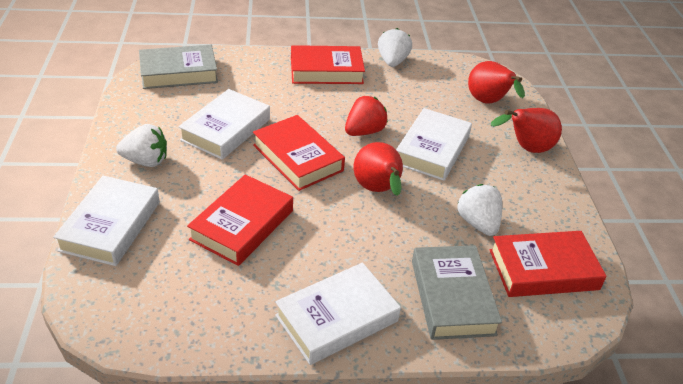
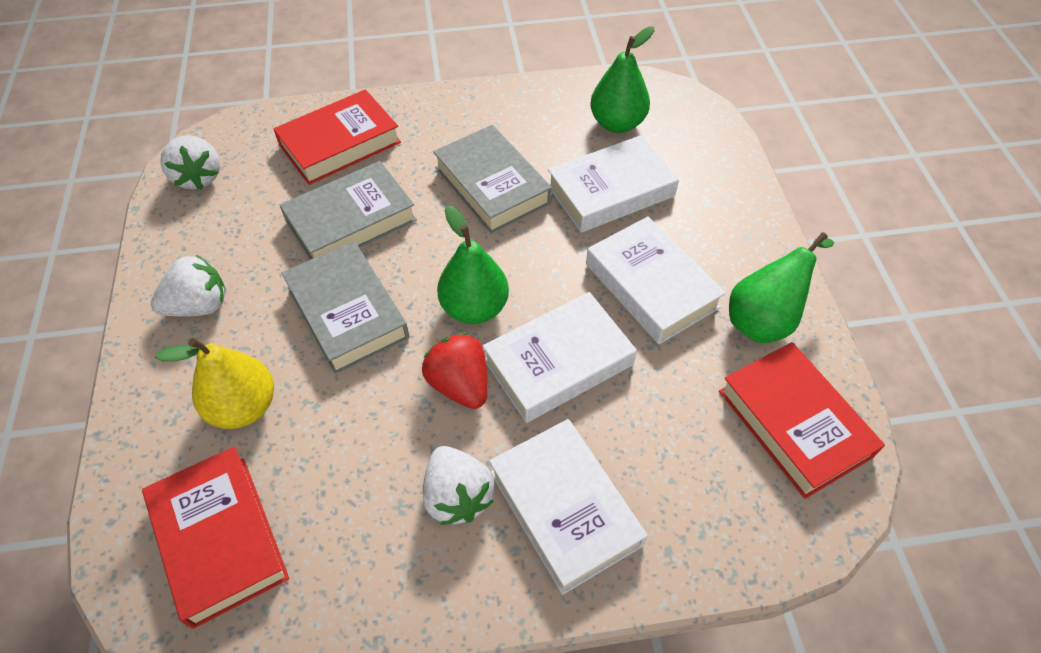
green pear: none = 0 -> [437,205,509,324] [590,26,654,133] [729,232,834,343] = 3
grey book: [139,45,218,89] [412,245,502,340] = 2 -> [280,161,417,260] [282,241,410,374] [433,125,552,234] = 3
red book: [187,174,293,266] [253,115,345,191] [291,45,365,84] [490,231,607,297] = 4 -> [142,446,289,629] [273,89,401,185] [719,342,885,499] = 3
red pear: [354,142,403,196] [468,61,525,104] [491,108,562,153] = 3 -> none = 0
yellow pear: none = 0 -> [155,338,274,429] = 1

